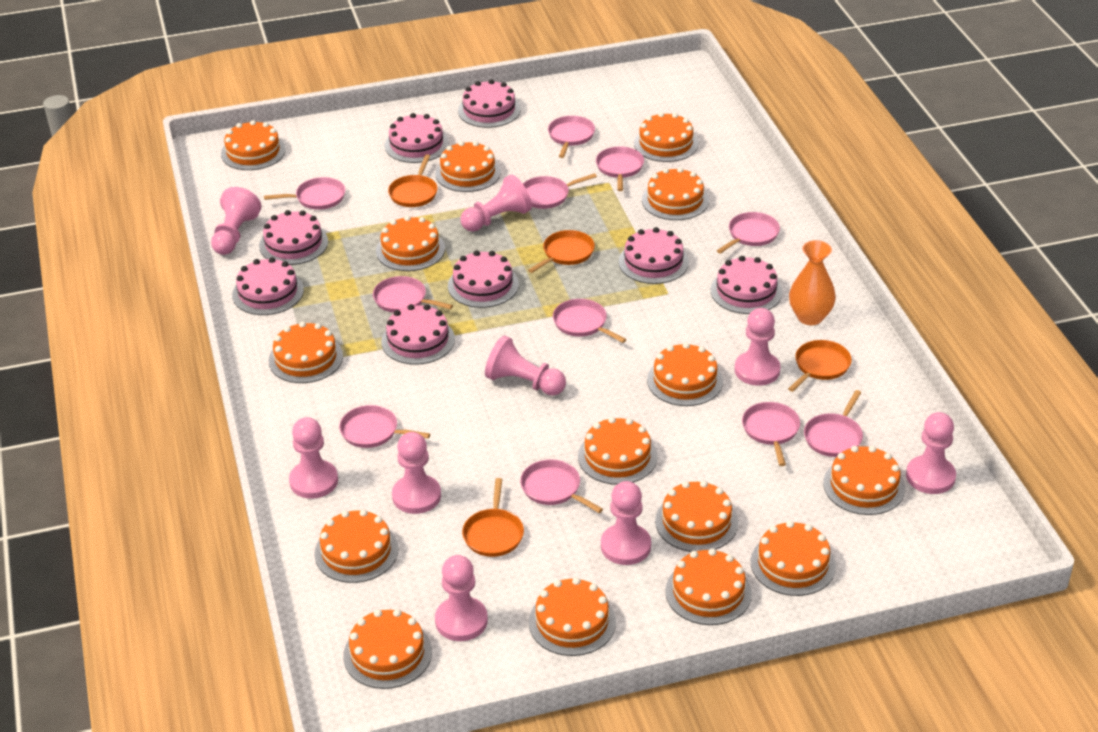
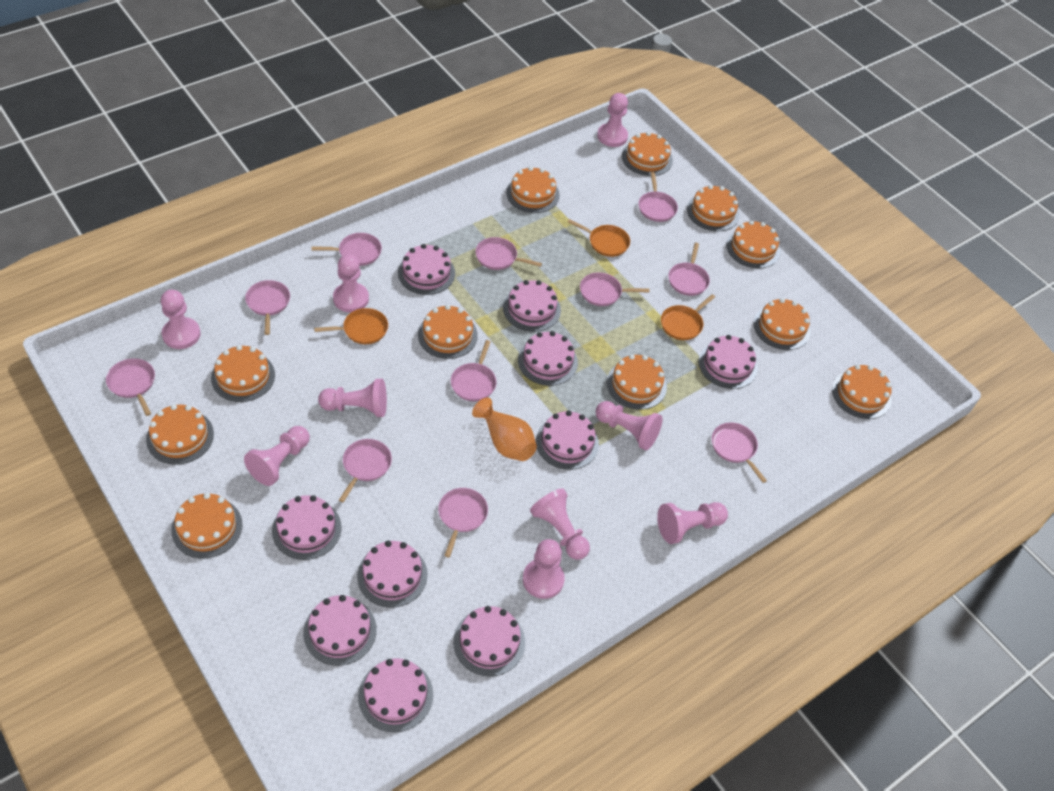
orange cake: [221,120,286,170] [269,321,343,383] [314,509,398,583] [343,609,432,689] [376,216,445,271] [435,141,501,192] [529,577,616,656] [578,417,657,485] [634,112,698,162] [642,167,709,220] [647,342,723,406] [655,481,738,552] [665,548,752,625] [751,521,836,596] [823,446,905,515] = 15 -> [146,404,214,465] [171,493,243,558] [211,345,275,402] [418,305,478,359] [506,167,560,213] [607,354,667,409] [622,132,673,176] [687,185,740,231] [726,220,781,269] [754,298,811,350] [832,365,892,419] = 11
orange pan: [388,154,437,207] [462,478,524,557] [528,230,595,273] [788,340,852,392] = 4 -> [314,308,388,344] [568,219,630,257] [661,294,715,340] = 3
pink cake: [232,257,304,315] [259,210,328,265] [381,304,455,365] [385,113,449,163] [448,250,519,308] [458,79,521,128] [619,227,689,284] [711,256,782,314] = 8 -> [272,495,341,560] [303,595,377,666] [357,541,428,608] [358,658,433,732] [398,244,455,295] [453,606,525,677] [503,280,561,332] [518,331,578,386] [536,411,599,470] [699,335,757,389] = 10

